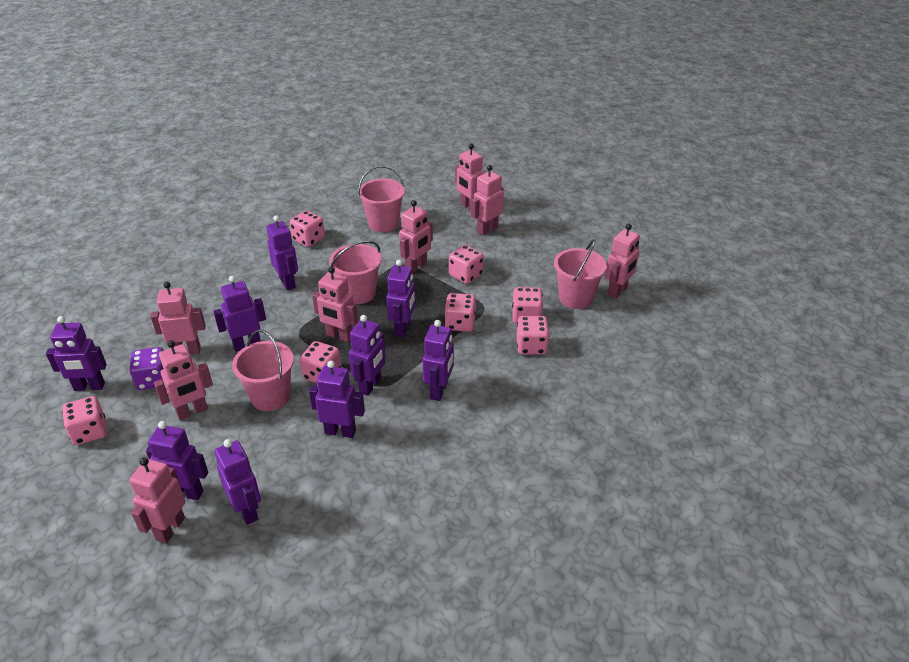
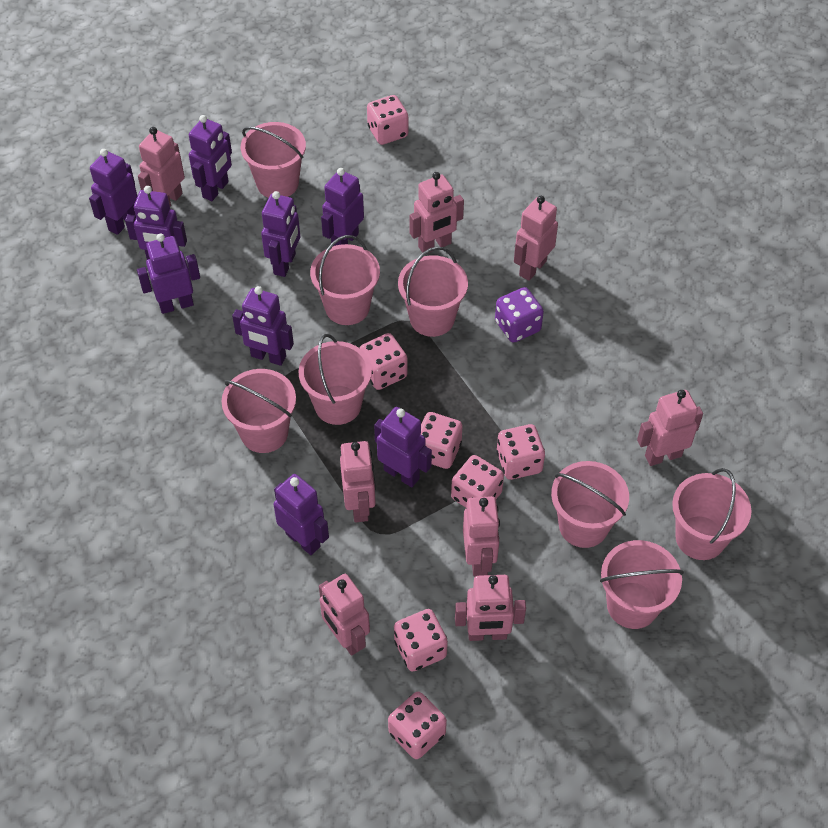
pink bucket: [232,329,294,411] [329,241,382,304] [358,166,405,232] [554,239,607,309] = 4 -> [221,369,296,453] [241,122,306,198] [299,334,372,425] [310,235,380,325] [398,247,468,337] [551,461,629,548] [600,540,684,629] [672,468,751,560] = 8

